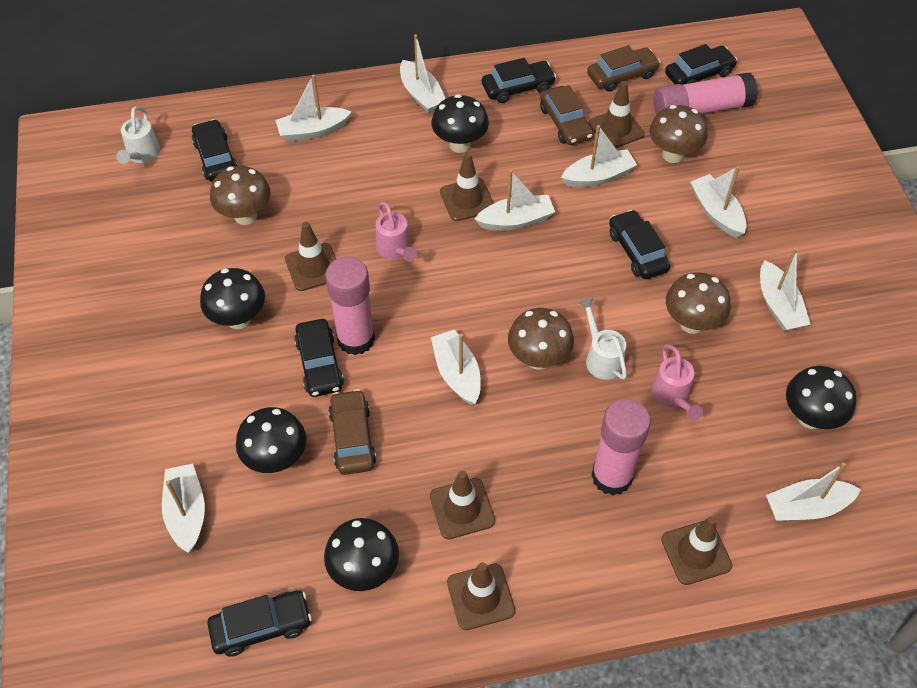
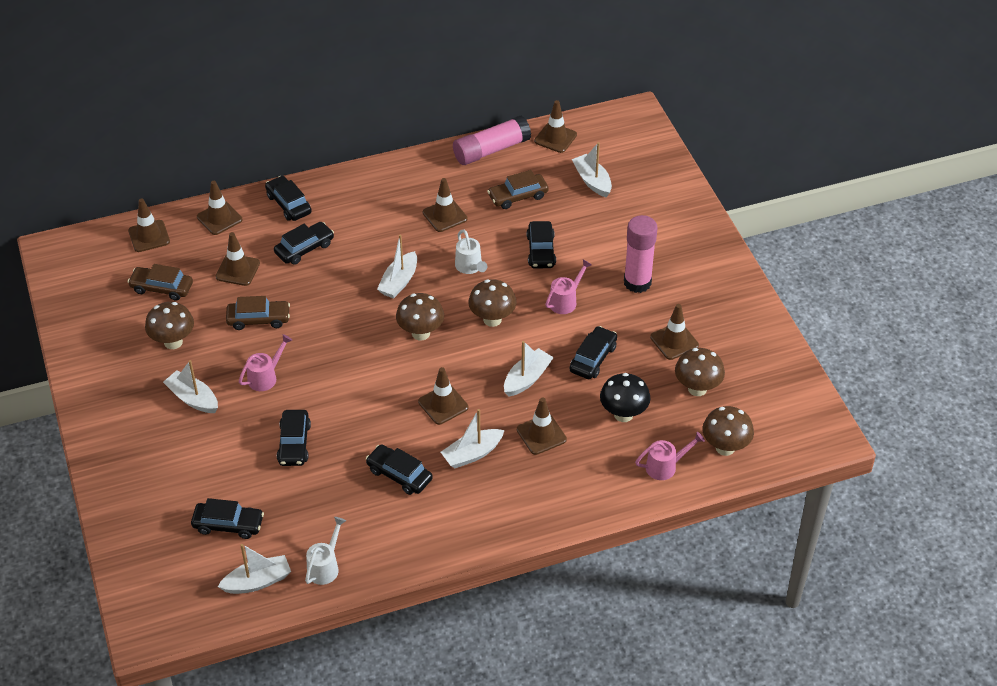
black car: [192,119,238,182] [207,590,312,657] [294,319,344,397] [482,58,556,103] [609,210,670,279] [665,44,737,85] = 6 -> [191,498,264,539] [265,176,312,221] [274,222,334,265] [277,410,311,466] [366,444,433,495] [527,221,556,269] [570,326,617,379] = 7
black mushroom: [200,268,265,329] [236,407,306,473] [324,518,399,591] [431,94,489,153] [786,366,856,429] = 5 -> [600,373,651,422] = 1
brown mushroom: [210,166,271,225] [508,308,574,370] [649,105,708,163] [666,272,731,334] = 4 -> [145,302,194,349] [396,293,444,341] [468,279,517,327] [675,348,725,396] [702,406,754,456] = 5
brown traffic cone: [285,222,336,291] [430,471,495,539] [440,153,494,221] [447,562,515,630] [589,81,645,148] [661,516,732,585] = 6 -> [128,198,170,252] [197,181,243,235] [215,232,260,286] [418,367,468,425] [423,178,468,232] [517,397,567,455] [534,100,577,153] [650,304,699,360] = 8
pink glue stick: [325,257,375,355] [591,399,651,496] [653,73,758,115] = 3 -> [453,115,531,165] [624,215,658,293] = 2
pink watering can: [376,202,417,262] [651,344,703,421] = 2 -> [239,334,292,391] [545,259,592,314] [635,432,705,480] = 3
white boat: [162,464,205,553] [275,74,352,142] [400,34,446,114] [431,329,481,405] [475,170,555,231] [561,125,637,187] [690,166,746,238] [760,247,811,331] [766,463,861,522] = 9 -> [163,360,218,413] [218,544,291,594] [377,234,417,299] [441,409,505,468] [504,341,554,397] [572,142,612,197] = 6

